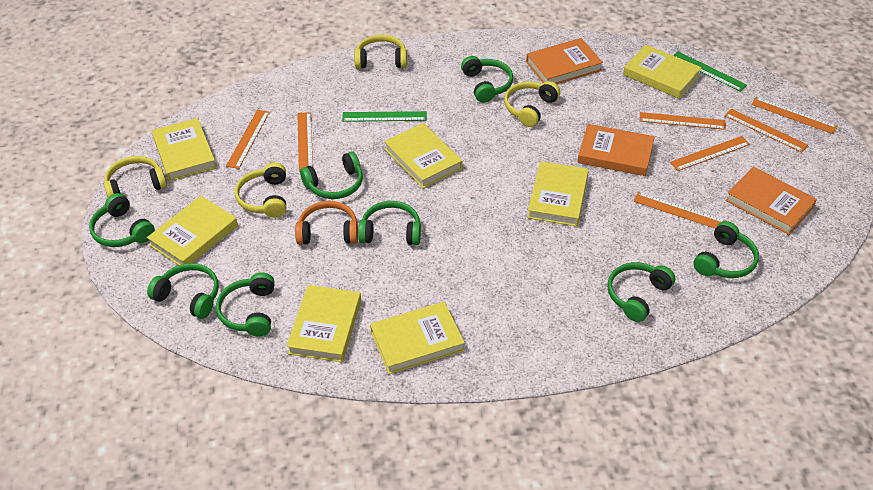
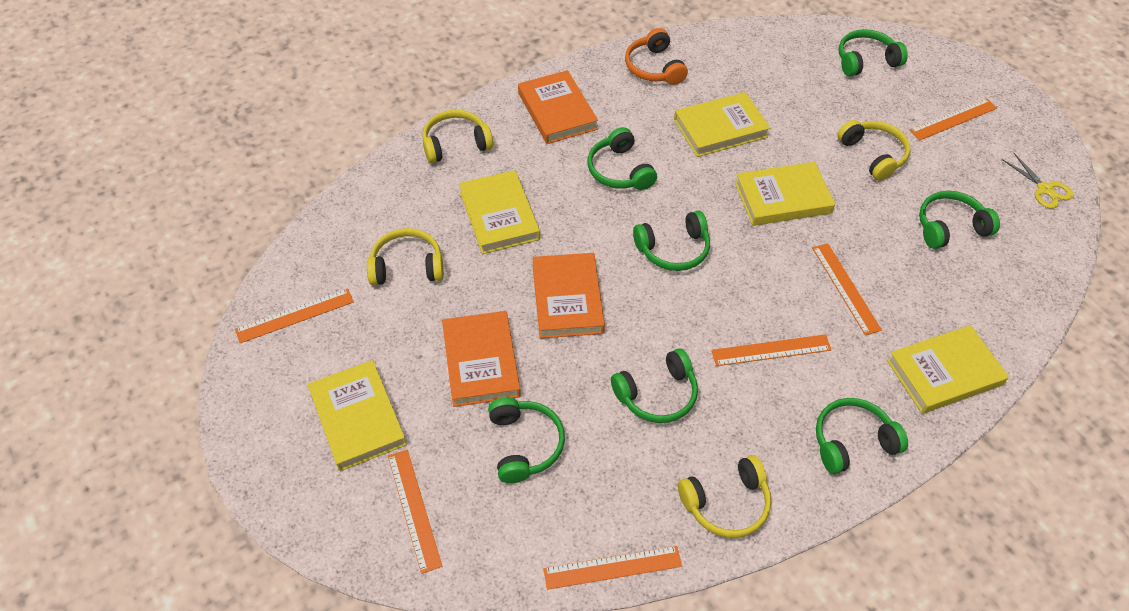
green headphones: [89,193,155,247] [147,263,219,319] [216,273,275,337] [300,151,363,199] [358,201,421,245] [461,56,513,103] [607,262,675,322] [693,221,759,278] = 8 -> [488,397,565,483] [588,127,657,190] [611,348,698,423] [633,210,710,271] [816,398,908,474] [839,29,908,77] [919,191,1000,249] = 7
green ruler: [342,111,427,122] [673,51,747,92] = 2 -> none = 0
orange ruler: [226,110,270,169] [297,112,313,172] [634,192,726,229] [640,112,726,130] [670,136,750,171] [724,109,808,153] [751,97,837,134] = 7 -> [235,288,354,343] [388,450,442,574] [543,546,682,590] [711,334,832,366] [812,243,882,335] [909,98,997,140] = 6
yellow book: [147,196,238,265] [152,118,217,181] [287,285,361,362] [370,302,465,374] [384,123,463,188] [527,161,589,226] [623,45,702,99] = 7 -> [308,360,407,471] [459,170,540,254] [674,92,770,157] [735,162,835,226] [887,325,1009,414] = 5
yellow scissors: none = 0 -> [1002,153,1074,209] = 1

